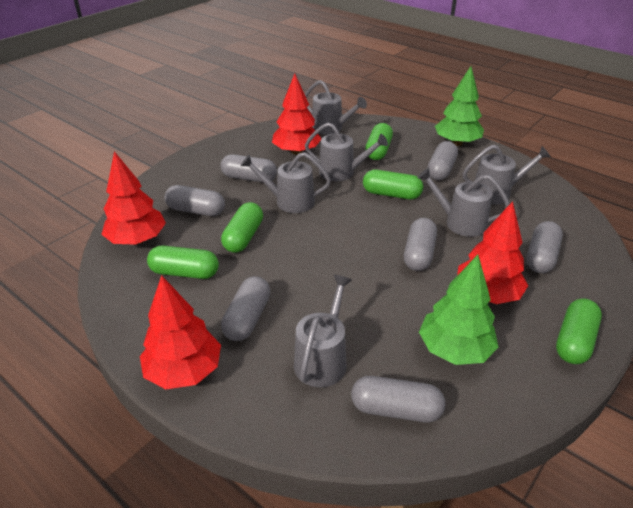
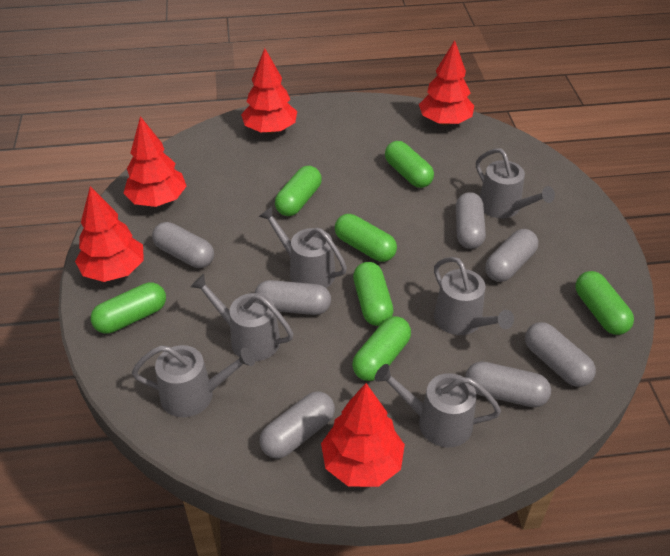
green capsule: [147,246,219,279] [221,202,263,253] [363,170,423,199] [365,123,393,160] [556,299,602,364] = 5 -> [91,282,166,334] [275,166,322,216] [335,214,397,262] [352,316,411,381] [353,262,394,326] [385,141,434,188] [575,271,634,335] = 7
green tree: [419,255,499,365] [435,66,484,146] = 2 -> none = 0
red tree: [101,151,166,245] [140,275,221,389] [272,74,322,155] [457,201,528,304] = 4 -> [75,186,144,282] [124,116,186,207] [241,48,297,134] [321,383,405,487] [419,40,474,125] = 5

